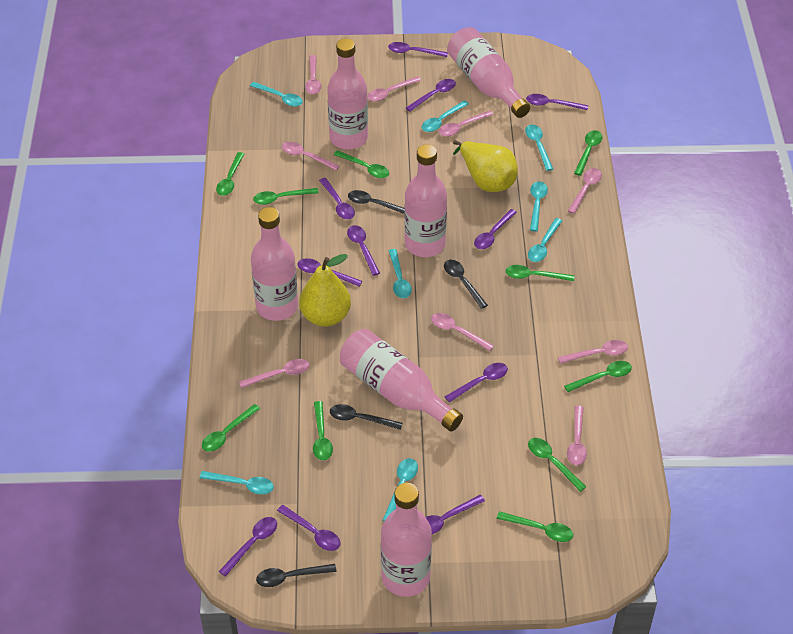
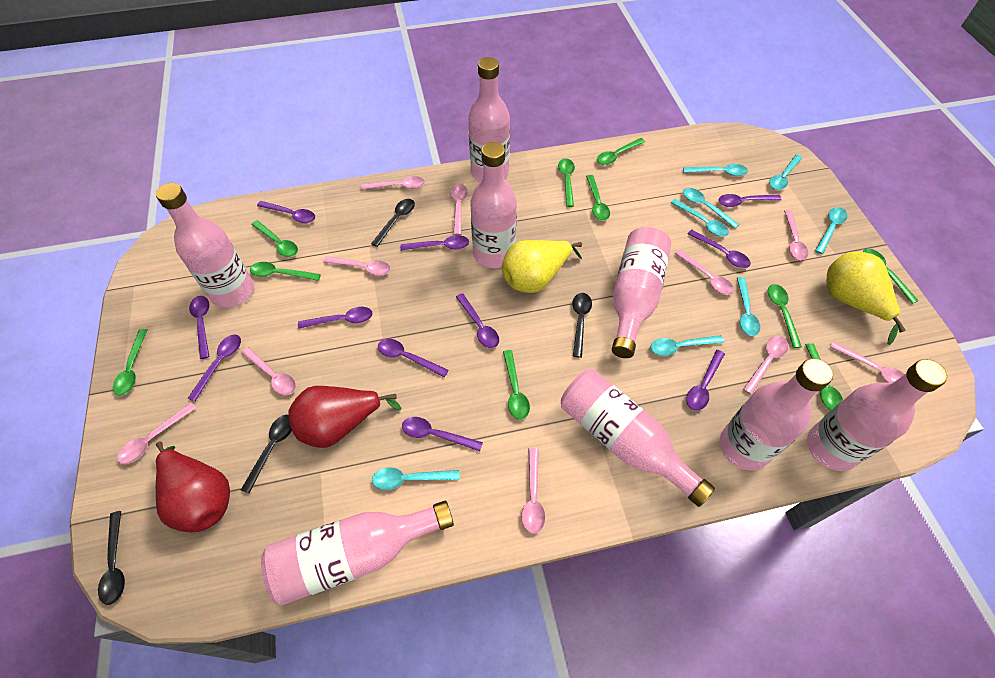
pink bottle: [251,207,298,321] [327,38,368,149] [340,329,463,431] [381,483,432,597] [404,144,447,257] [447,27,530,118] = 6 -> [156,183,254,308] [261,501,454,606] [468,57,510,182] [470,142,517,268] [561,369,715,507] [612,227,671,358] [720,358,833,471] [807,359,947,471] = 8
pink spoon: [239,359,310,388] [282,142,339,170] [305,55,321,94] [367,76,421,102] [431,313,494,351] [439,110,493,137] [558,340,628,364] [567,406,587,465] [568,168,602,214] = 9 -> [117,402,196,465] [241,347,296,395] [323,256,390,276] [361,176,425,190] [450,184,467,235] [521,448,545,534] [675,250,734,295] [743,336,788,395] [784,210,808,260] [830,341,905,383] = 10
red pear: none = 0 -> [156,441,230,532] [288,386,401,448] = 2

